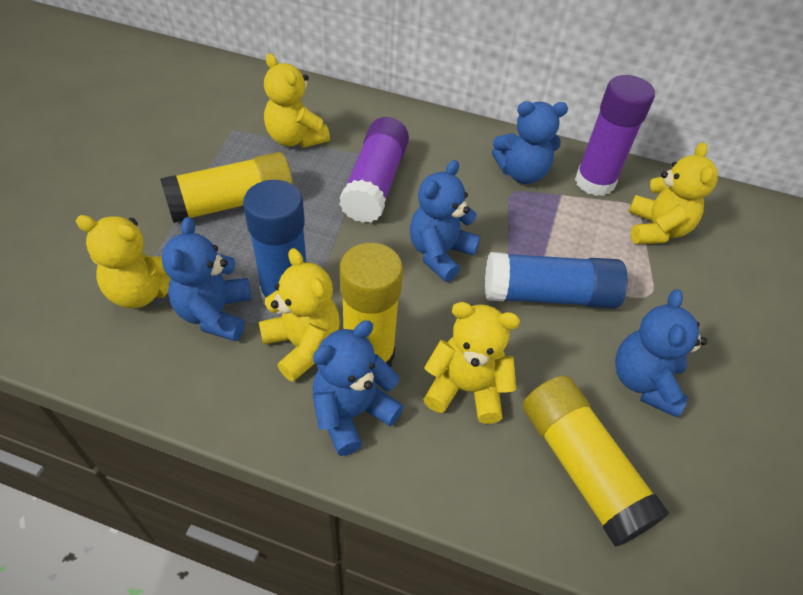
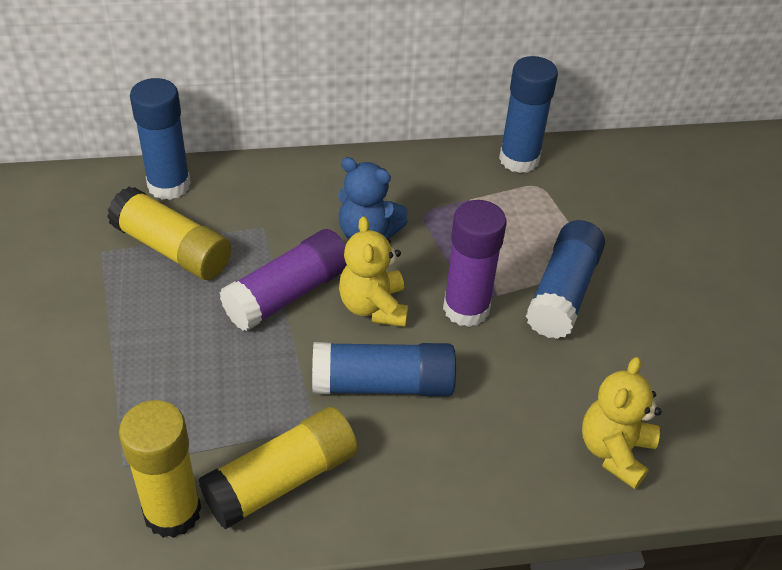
blue glue stick: [243,180,306,314] [485,252,628,309] = 2 -> [130,78,191,200] [312,342,456,396] [499,56,558,173] [526,220,605,339] = 4
blue teddy bear: [162,217,251,341] [313,320,403,456] [410,160,480,282] [492,101,568,184] [615,289,707,418] = 5 -> [338,157,408,239] = 1
yellow teddy bear: [76,215,171,308] [259,248,340,382] [264,53,330,148] [423,302,520,424] [628,142,718,244] = 5 -> [339,216,408,327] [582,357,662,489] = 2

